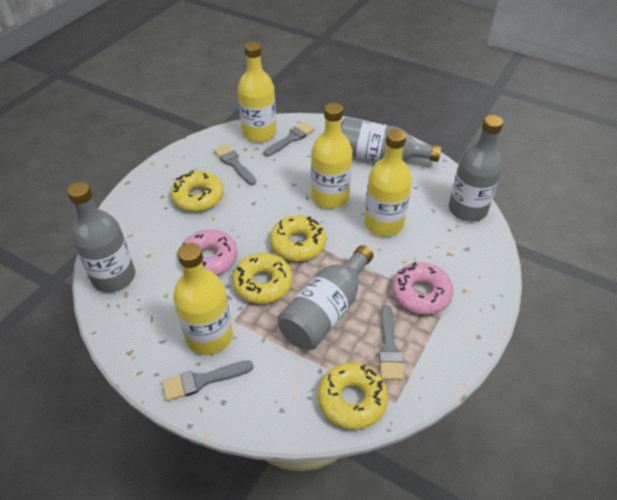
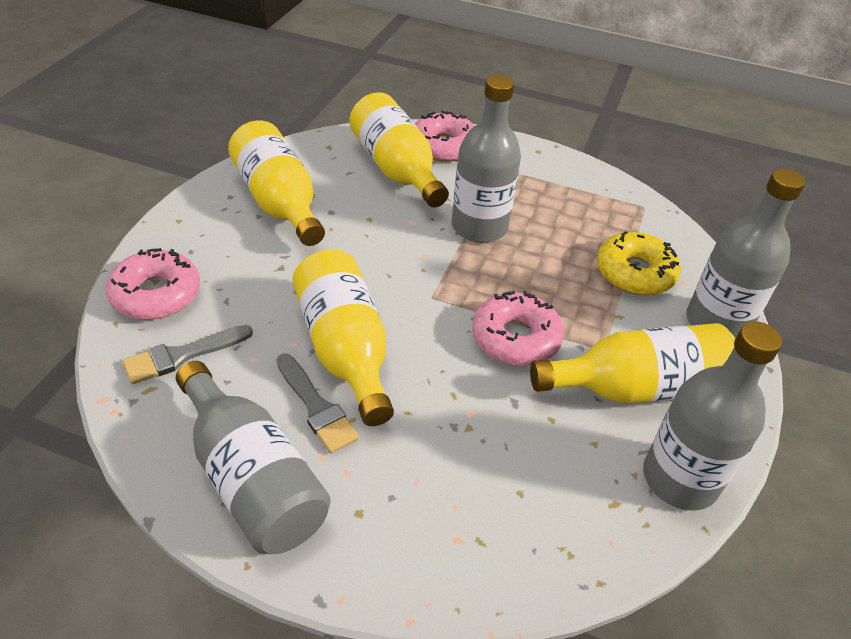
grey brush: [162,361,253,401] [214,144,256,185] [264,122,315,156] [379,305,404,380] = 4 -> [123,325,253,384] [277,353,359,453] = 2
pink donut: [181,229,238,275] [392,262,454,315] = 2 -> [106,248,200,320] [415,110,475,162] [472,291,564,366] = 3
yellow donut: [171,170,224,212] [232,253,293,304] [270,215,326,261] [318,362,388,430] = 4 -> [597,231,681,295] = 1

